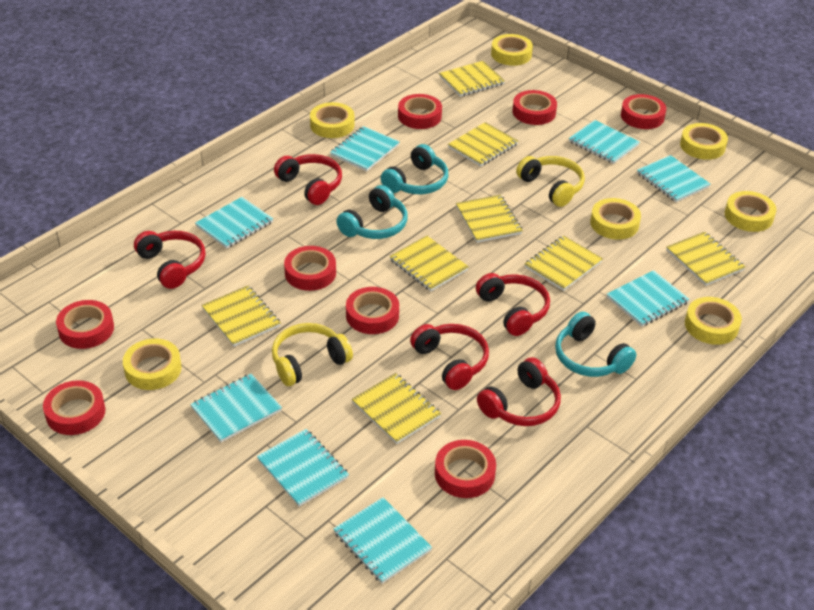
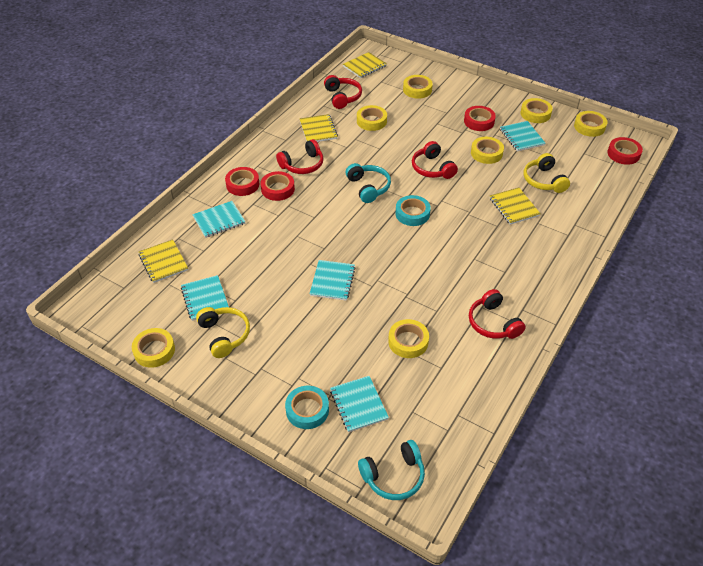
red headphones: [134,231,206,289] [274,154,342,205] [410,324,489,390] [476,273,550,336] [477,357,561,426] = 5 -> [276,139,324,174] [324,75,362,109] [412,141,458,179] [469,289,526,339] = 4
red tape: [43,380,105,435] [56,300,114,349] [284,246,336,291] [346,287,399,334] [398,94,442,129] [435,440,496,498] [513,90,557,125] [621,94,666,129] = 8 -> [225,167,259,196] [261,171,295,201] [464,106,496,131] [607,137,643,165] = 4
turquoise headphones: [336,185,408,239] [381,144,448,194] [555,311,637,377] = 3 -> [346,163,391,203] [358,440,425,500] = 2
turquoise notebook: [190,374,282,442] [195,197,273,249] [257,429,349,507] [330,126,400,172] [333,497,432,584] [569,120,640,164] [607,270,690,327] [637,155,710,202] = 8 -> [181,275,229,321] [192,201,246,238] [310,260,356,301] [330,376,389,432] [500,121,546,152] = 5
turquoise tape: none = 0 -> [285,386,329,429] [395,195,431,226] = 2
yellow notebook: [202,286,281,347] [352,373,441,444] [389,236,469,291] [439,61,505,97] [448,122,518,166] [456,195,523,243] [525,235,603,291] [666,232,745,286] = 8 -> [139,239,188,283] [300,114,338,142] [343,52,387,78] [490,187,541,225] = 4

